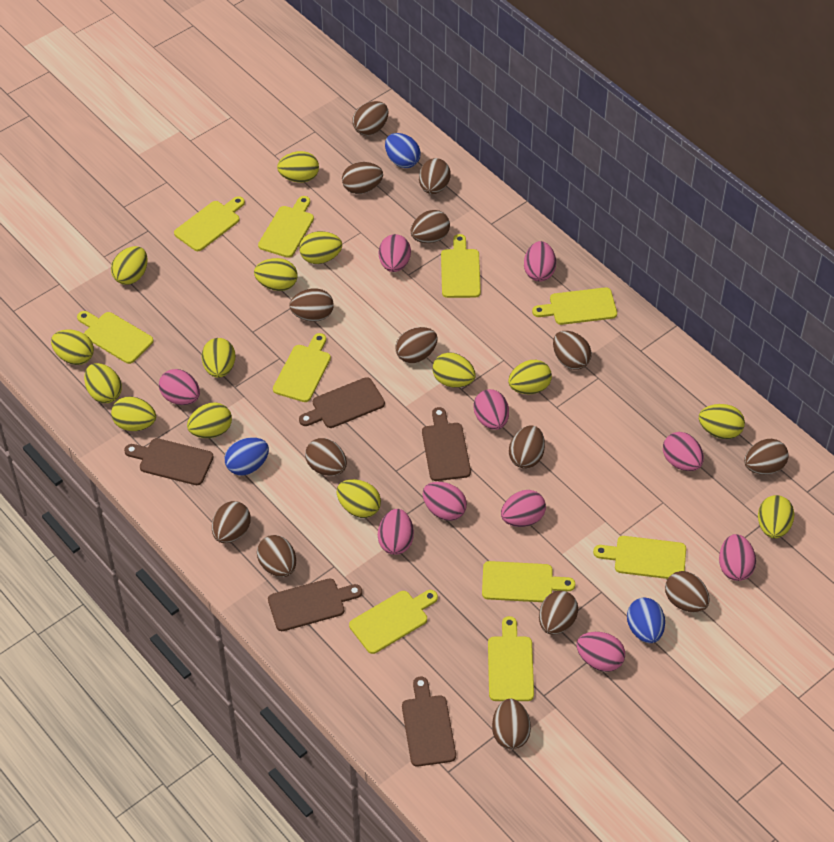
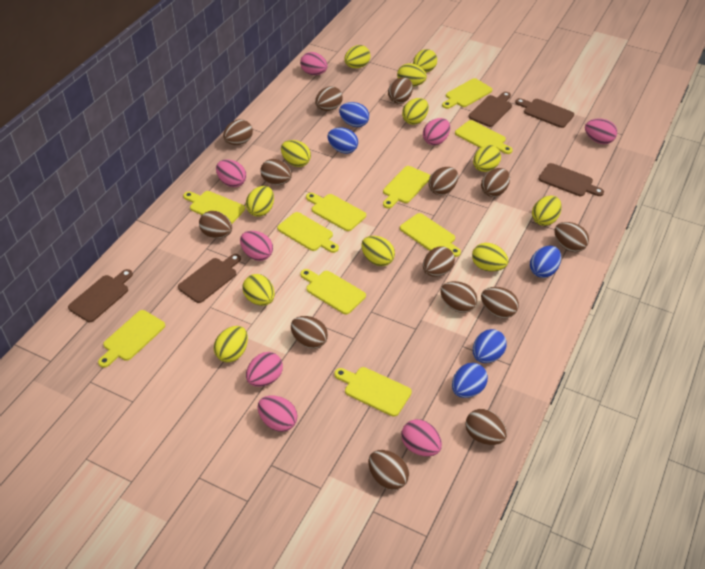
blue egg: [225,437,269,476] [385,133,421,168] [627,597,665,643] = 3 -> [328,127,358,154] [339,102,369,127] [452,363,488,398] [473,329,507,363] [530,246,561,278] = 5
brown egg: [212,501,251,543] [257,535,296,577] [289,288,334,322] [305,438,347,476] [342,162,383,194] [352,101,388,136] [395,327,437,363] [411,210,450,243] [419,158,451,194] [492,699,531,750] [509,425,545,469] [539,591,578,635] [553,331,592,370] [665,571,710,612] [744,439,789,475] = 15 -> [199,211,232,238] [223,119,253,145] [260,159,292,185] [291,316,328,349] [315,86,343,111] [368,450,409,490] [388,77,413,104] [423,246,455,277] [428,167,458,195] [441,281,477,313] [465,409,507,445] [481,168,510,197] [481,287,519,318] [554,222,589,252] = 14
pink egg: [159,369,200,405] [378,509,414,555] [379,234,411,272] [423,482,467,521] [473,389,509,430] [501,490,546,527] [524,241,556,282] [576,632,625,672] [663,432,704,471] [719,534,756,581] = 10 -> [216,159,246,187] [240,231,273,261] [246,352,283,387] [258,395,298,432] [300,52,328,75] [401,419,442,456] [423,118,450,145] [585,119,617,144] = 8
yellow egg: [51,329,94,365] [84,363,122,403] [111,246,148,285] [111,396,156,431] [187,402,232,438] [202,338,235,378] [254,258,297,291] [277,151,319,183] [299,231,342,264] [337,479,381,518] [433,352,476,388] [508,360,552,395] [699,404,745,439] [758,495,794,538] = 14 -> [214,326,248,362] [242,274,275,306] [246,186,274,217] [281,140,311,167] [344,45,370,68] [361,236,395,266] [397,63,427,87] [402,98,429,125] [413,49,437,73] [472,243,508,271] [473,145,501,172] [532,196,562,226] = 12

